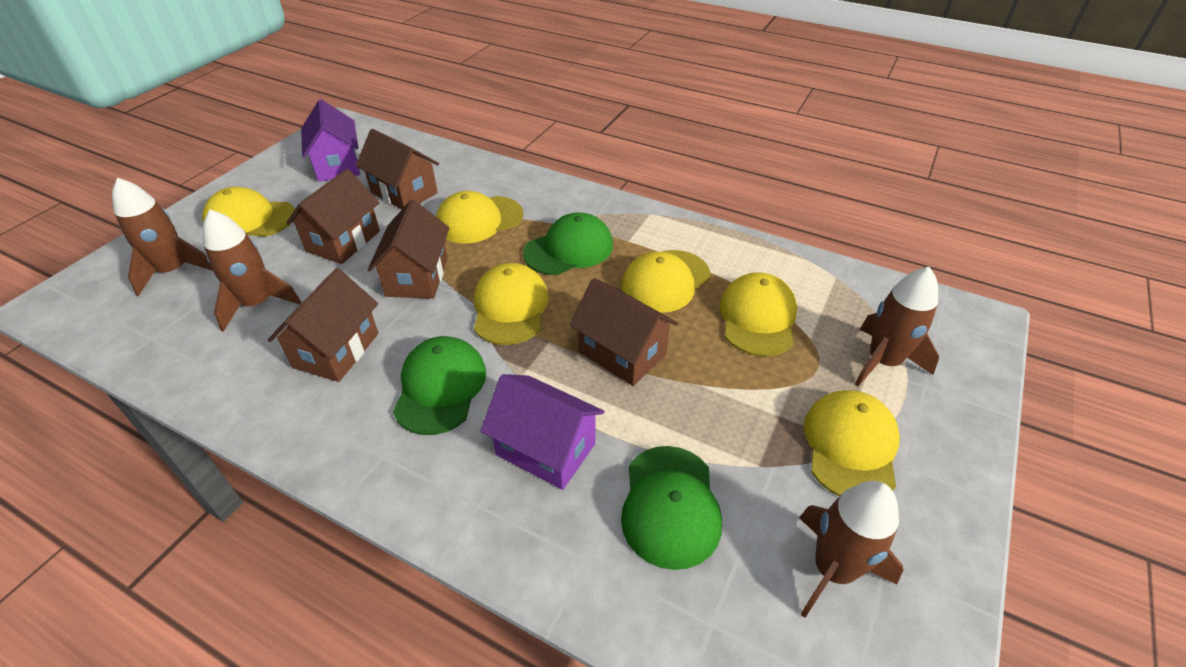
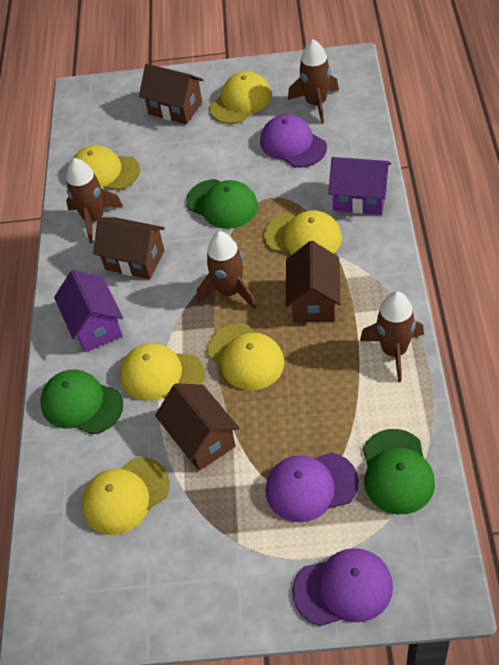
brown house: [268,268,378,382] [286,169,380,264] [356,129,439,210] [368,200,449,299] [569,278,678,386] = 5 -> [93,217,165,279] [139,64,203,124] [155,383,239,471] [286,241,341,322] = 4
purple cap: none = 0 -> [260,114,327,167] [265,452,359,522] [292,548,393,626] = 3

